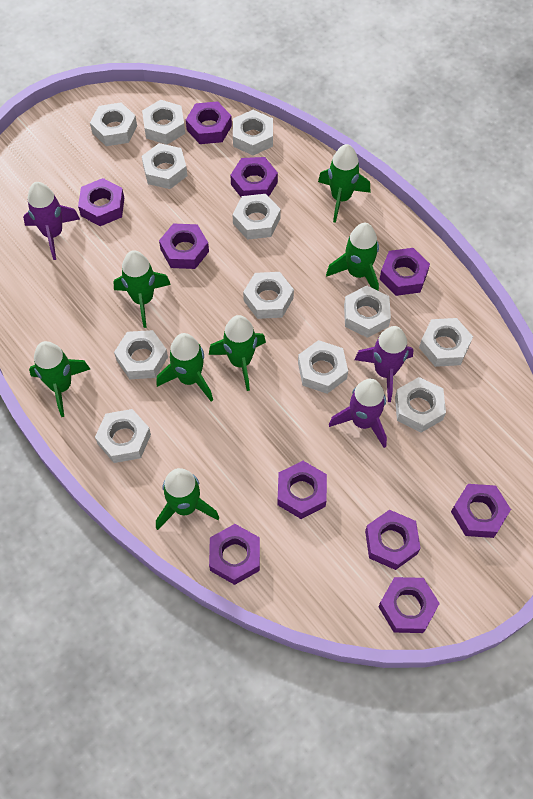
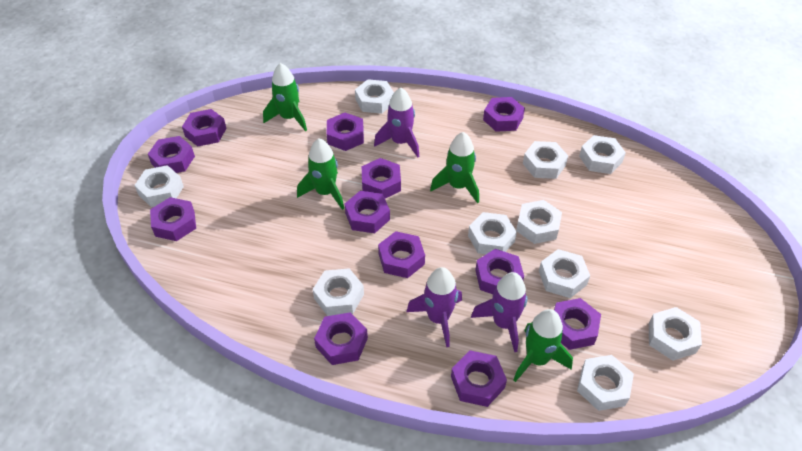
green rocket: [29,341,90,417] [114,250,171,328] [156,333,213,402] [156,468,219,530] [209,315,266,391] [318,144,371,223] [326,223,379,291] = 7 -> [263,63,307,131] [297,138,344,210] [430,132,479,203] [513,309,573,382] = 4
purple nut: [78,178,124,226] [159,224,209,269] [186,101,232,144] [209,524,260,585] [230,157,278,197] [277,461,327,519] [365,510,421,570] [378,577,440,633] [379,248,430,296] [451,484,511,538] = 10 -> [148,136,195,173] [150,197,196,241] [182,109,227,146] [314,312,368,365] [326,113,364,151] [345,191,390,233] [362,158,401,199] [378,231,425,278] [451,350,507,407] [475,249,524,294] [483,97,525,132] [554,298,601,350] = 12
white nut: [90,102,137,146] [95,409,151,463] [114,330,168,379] [142,100,185,145] [142,143,187,189] [232,194,281,240] [233,110,273,155] [243,272,294,319] [298,340,348,394] [344,286,391,338] [395,377,446,433] [419,318,473,367] = 12 -> [134,165,184,207] [312,268,364,316] [355,79,394,114] [468,212,517,254] [516,200,562,244] [523,141,568,179] [539,249,590,298] [577,355,634,411] [579,135,626,174] [649,307,702,361] = 10

